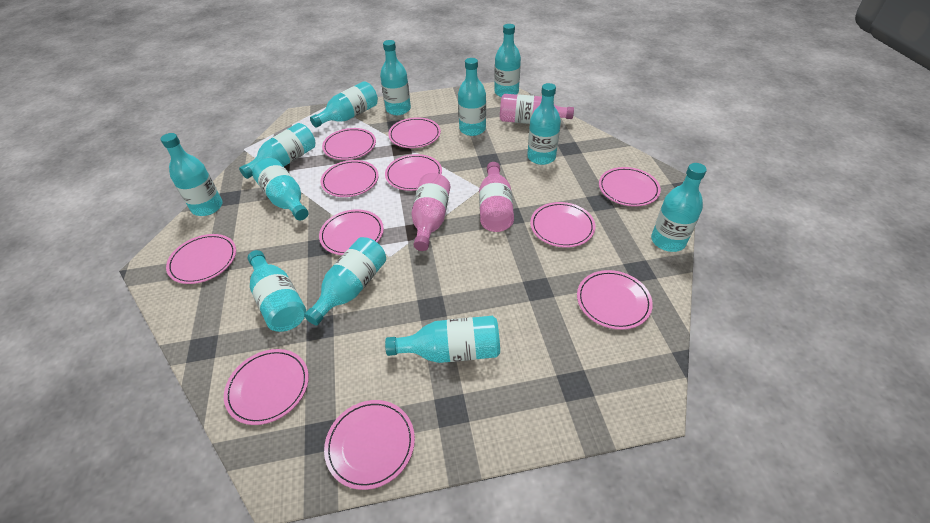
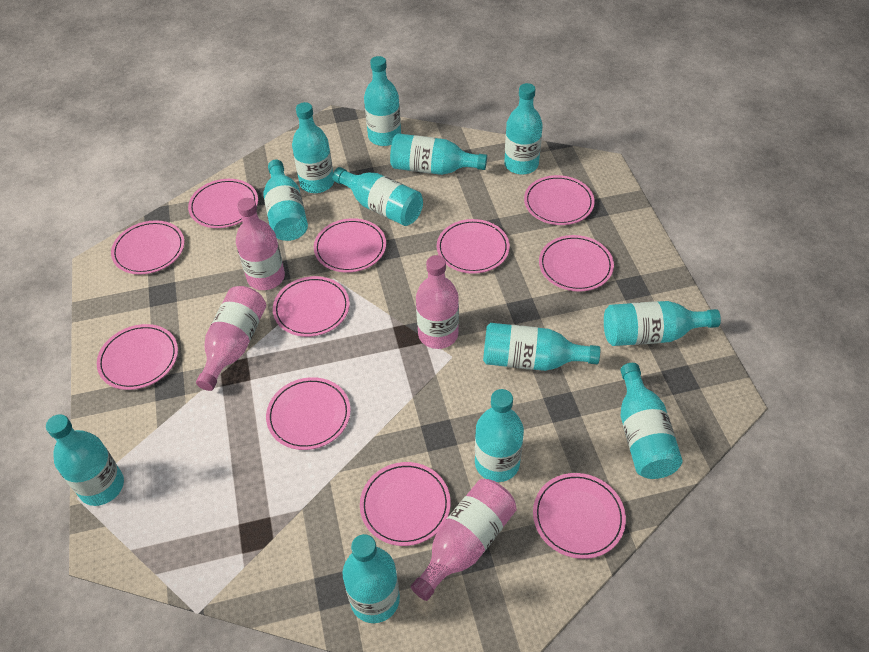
pink bottle: [411,173,450,251] [479,162,514,232] [500,94,574,124] = 3 -> [196,286,266,391] [236,198,285,290] [411,479,517,601] [416,255,459,349] = 4

